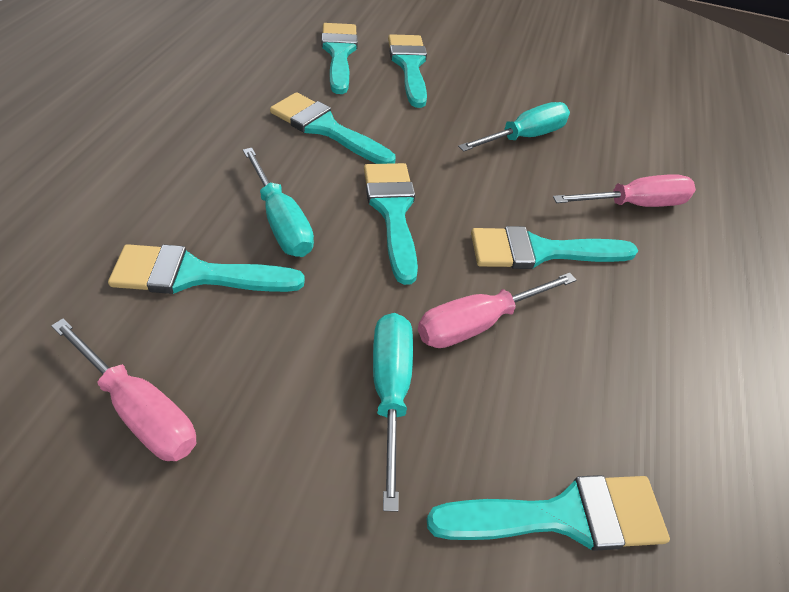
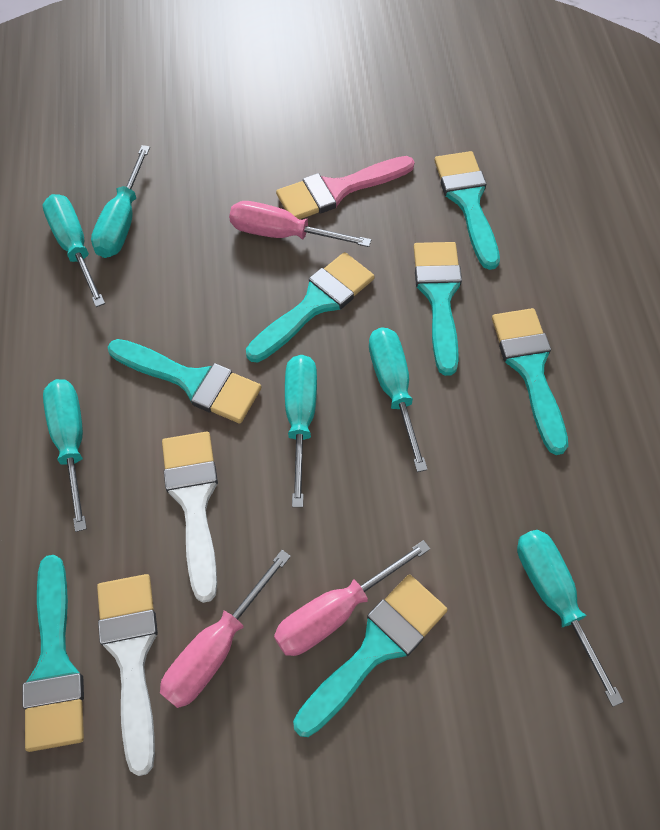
pink brush: none = 0 -> [276,156,414,219] = 1
turquoise screwdriver: [243,148,314,257] [373,313,413,512] [458,102,570,152] = 3 -> [43,194,105,307] [43,379,87,532] [91,145,150,258] [285,355,317,507] [369,327,428,472] [517,530,624,707] = 6
white brush: none = 0 -> [97,574,158,776] [162,431,218,603] = 2

